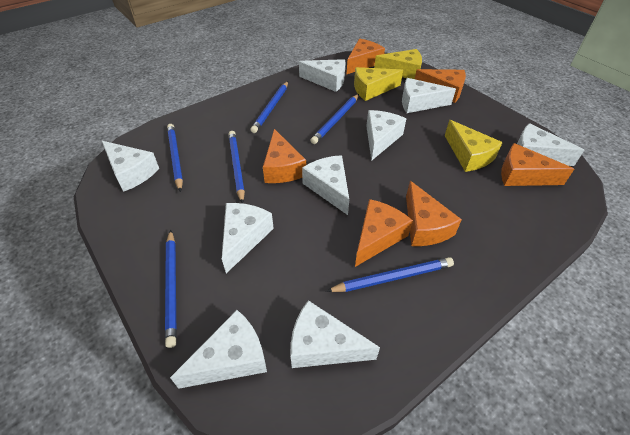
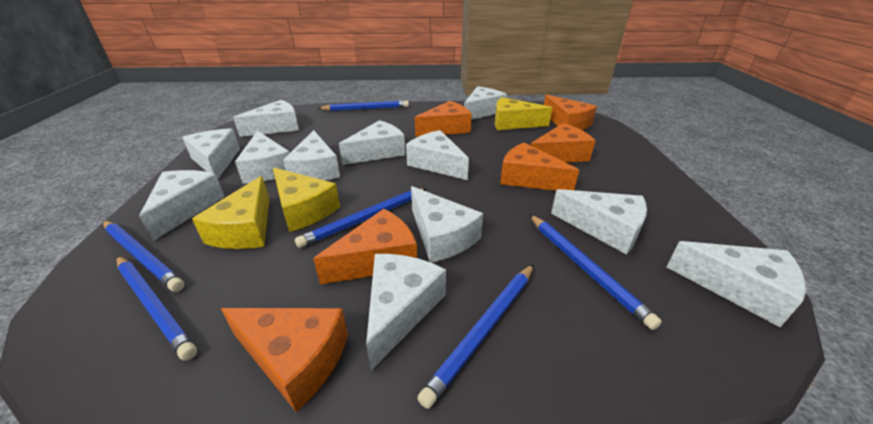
white cheese: [102,141,159,192] [170,310,267,389] [222,203,274,273] [291,300,380,368] [299,59,346,92] [302,155,349,215] [366,110,406,161] [402,78,456,113] [517,123,584,166] = 9 -> [139,170,225,241] [182,128,240,179] [233,100,299,137] [235,131,290,184] [283,130,340,180] [339,120,405,165] [366,254,446,370] [406,130,469,180] [411,186,483,263] [464,86,507,120] [551,189,647,255] [666,241,806,327] = 12

